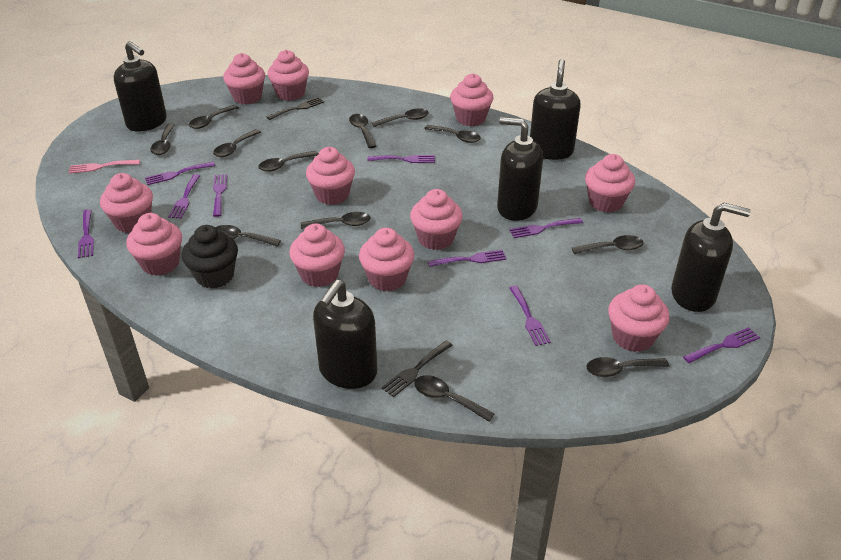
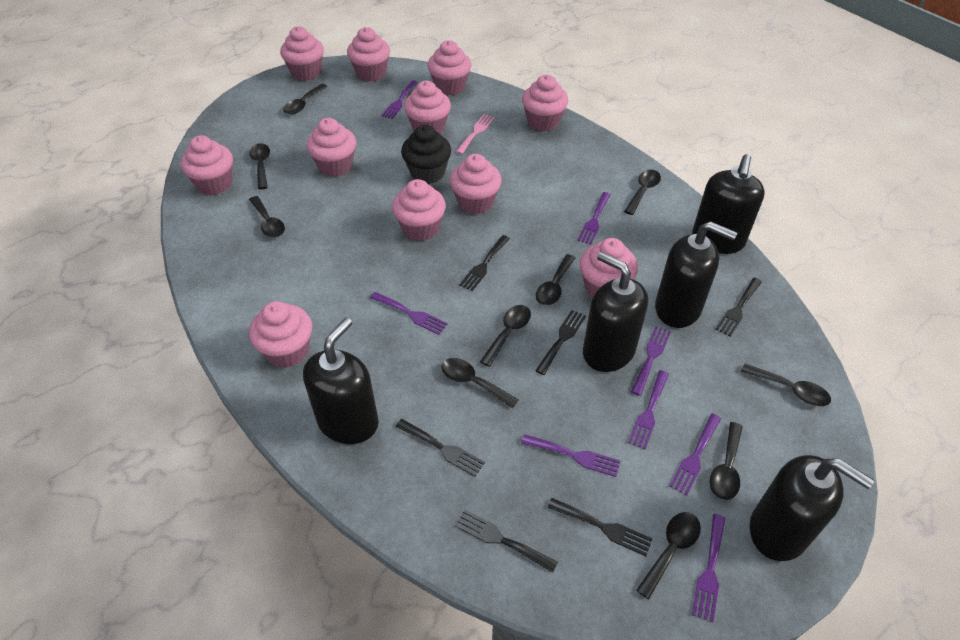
black fork: [266,97,324,120] [381,340,453,397] = 2 -> [395,419,485,477] [455,510,558,573] [459,235,510,291] [535,310,586,375] [547,498,652,556] [715,278,762,337] = 6
black spoon: [150,124,175,155] [188,105,239,129] [213,129,261,157] [215,225,281,247] [258,151,319,172] [301,212,371,229] [349,114,376,148] [372,108,429,127] [414,375,495,422] [424,125,481,143] [572,235,643,254] [587,357,669,377] = 12 -> [249,143,270,189] [249,196,285,238] [283,84,328,114] [442,358,518,408] [480,305,531,367] [536,254,575,305] [624,170,661,215] [636,512,701,599] [710,422,743,500] [741,364,831,406] = 10
purple fork: [78,209,94,258] [145,162,215,185] [168,174,201,218] [213,174,227,217] [367,155,435,163] [428,250,506,267] [509,218,583,238] [509,285,551,346] [683,327,760,363] = 9 -> [370,292,448,335] [381,80,418,119] [521,434,620,477] [577,192,611,245] [628,370,669,449] [631,326,671,396] [670,413,721,495] [692,514,725,622] = 8

